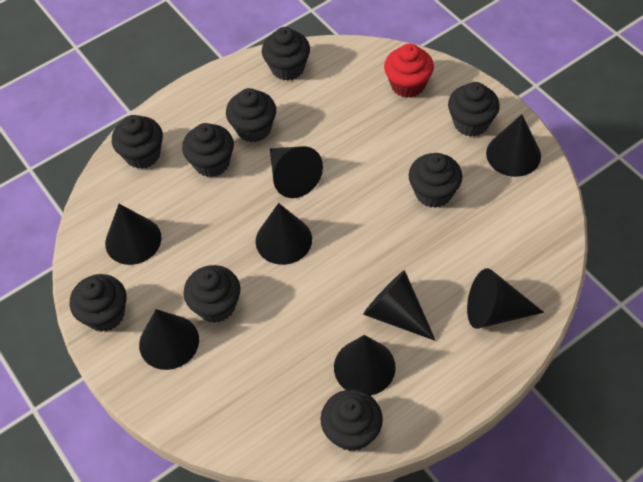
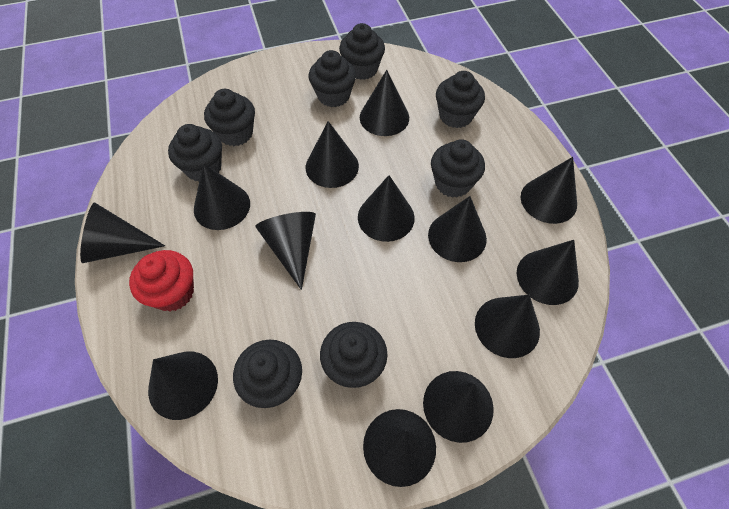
black cone: [105,204,161,265] [139,309,199,370] [256,203,312,265] [270,146,323,198] [334,335,396,396] [363,270,436,341] [467,268,544,329] [486,114,541,177] = 8 -> [80,202,165,263] [148,352,218,420] [194,163,250,230] [255,212,316,290] [306,121,359,188] [358,175,415,242] [360,70,409,136] [363,409,436,487] [423,371,494,443] [428,196,487,262] [475,295,540,358] [517,240,579,305] [521,157,577,224] = 13
black cupcake: [70,274,126,332] [112,115,163,169] [182,123,234,177] [184,265,240,323] [226,88,276,142] [262,27,310,81] [320,389,383,451] [408,153,462,208] [448,82,500,137] = 9 -> [168,124,222,182] [204,89,255,146] [233,340,302,408] [309,50,356,107] [320,322,387,388] [339,23,385,80] [431,139,485,198] [436,71,485,128] = 8

